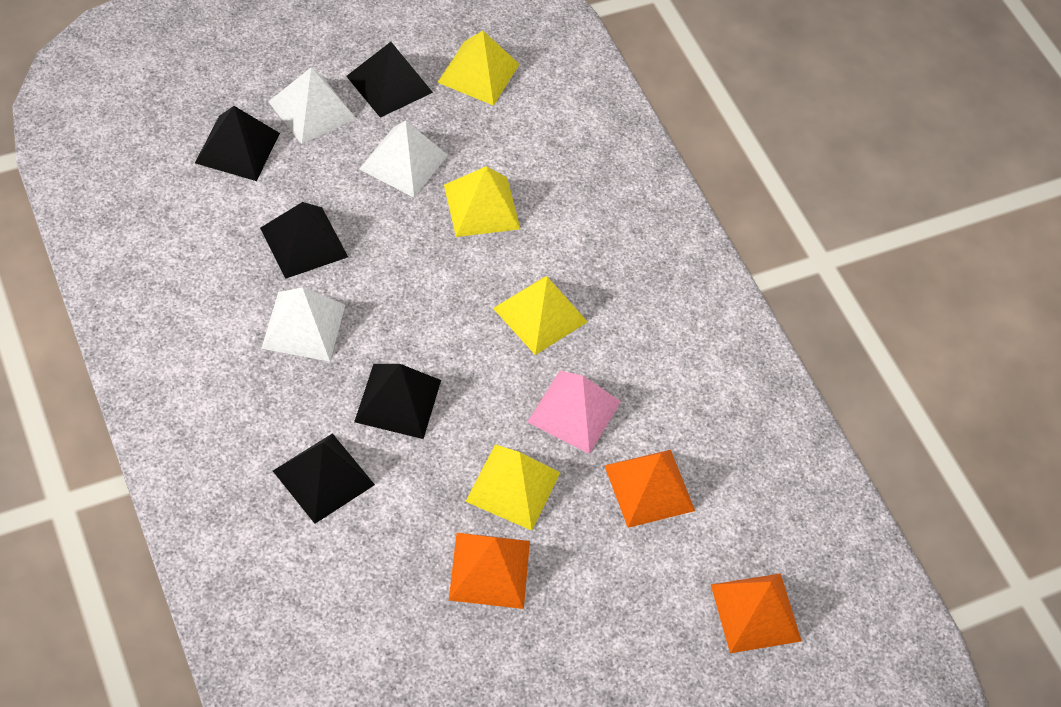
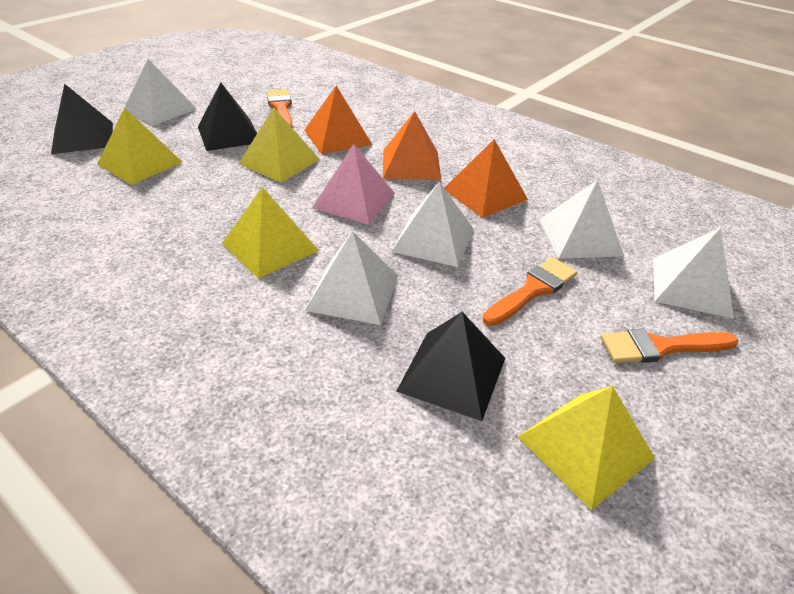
black pyramid: [195,106,280,181] [260,202,348,279] [273,433,375,524] [346,42,433,118] [354,364,441,439] = 5 -> [51,84,113,154] [198,82,257,151] [396,312,505,421] = 3
orange brush: none = 0 -> [266,90,292,127] [482,257,577,326] [601,329,739,363] = 3
white pyramid: [261,288,345,362] [268,67,356,144] [359,120,448,198] = 3 -> [125,59,197,126] [305,231,398,325] [391,181,473,267] [539,180,624,259] [653,228,734,319] = 5

